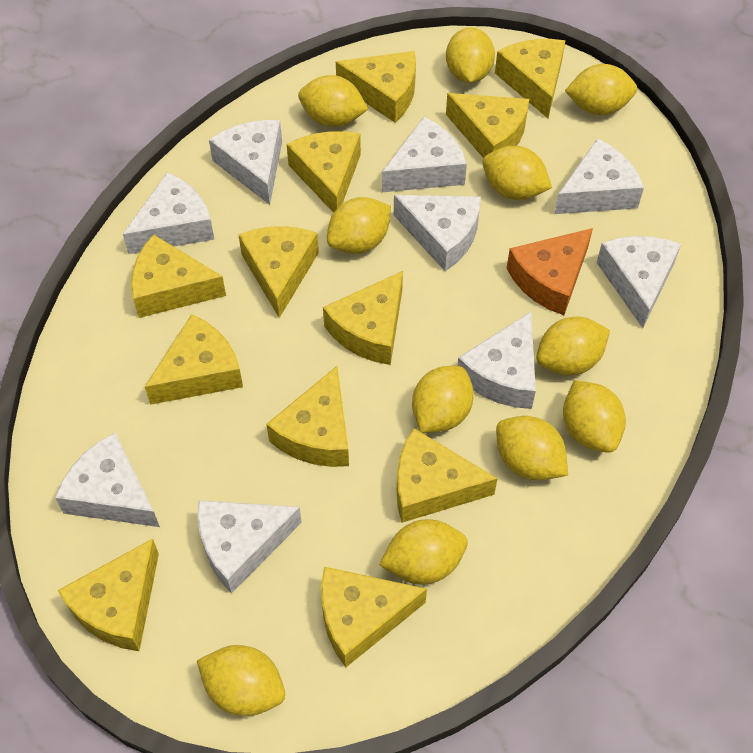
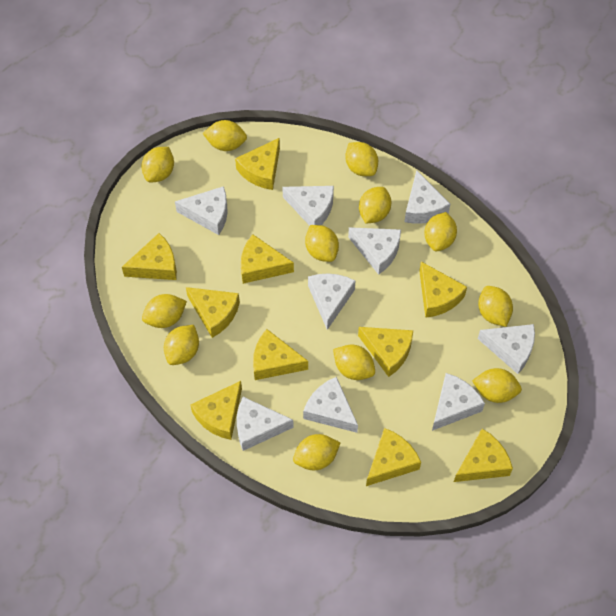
orange cheese: [507,228,593,315] = 1 -> none = 0
yellow cheese: [57,539,159,651] [131,234,226,318] [145,314,243,405] [238,226,319,318] [266,366,349,467] [287,131,361,213] [321,567,427,668] [323,271,403,365] [336,51,416,123] [397,428,498,523] [446,93,529,158] [495,39,566,118] = 12 -> [122,233,177,280] [186,287,240,338] [191,381,242,440] [235,138,280,190] [241,234,294,284] [253,329,308,380] [358,327,413,377] [366,428,421,486] [419,262,467,318] [454,429,513,482] = 10
yellow lemon: [197,645,285,716] [298,75,368,127] [327,197,391,254] [379,519,468,585] [412,366,474,433] [446,27,495,83] [482,146,552,200] [496,416,568,480] [536,317,610,375] [563,380,626,453] [565,64,637,115] = 11 -> [141,147,174,182] [142,294,187,328] [164,325,199,365] [203,120,247,151] [293,434,341,470] [305,225,339,262] [333,344,375,380] [345,142,378,176] [359,187,391,224] [424,212,457,251] [472,368,522,403] [478,286,513,327] = 12

